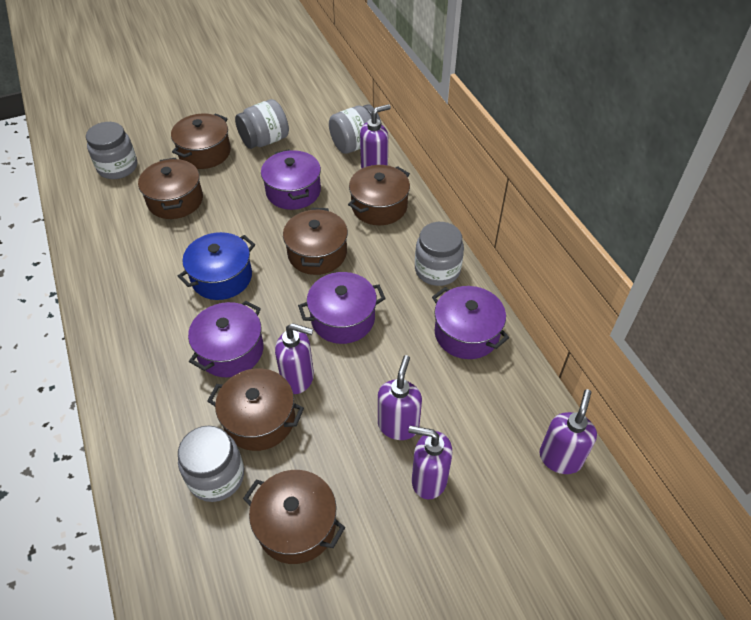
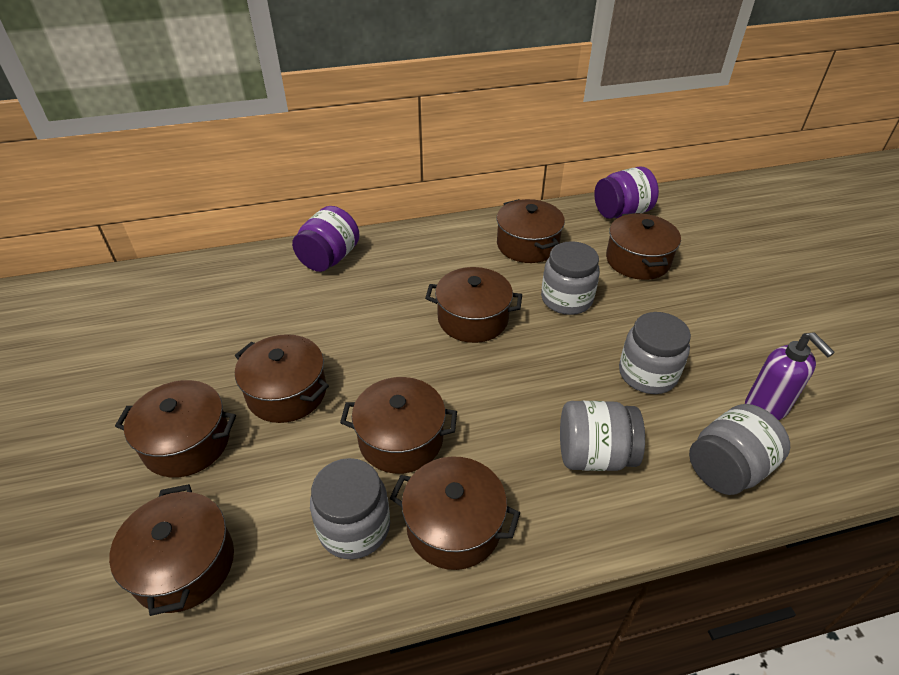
blue pot: [178,232,255,300] = 1 -> none = 0
brown pot: [138,158,203,219] [171,113,231,169] [207,369,304,451] [243,470,345,564] [283,208,348,275] [348,165,410,225] = 6 -> [109,484,234,616] [115,380,236,477] [235,334,329,423] [340,377,457,474] [390,456,520,570] [425,267,522,343] [496,199,565,263] [606,213,681,280] = 8
purple jar: none = 0 -> [292,206,360,272] [594,167,659,219] = 2
purple pot: [188,300,264,377] [261,149,321,210] [298,272,386,344] [432,286,509,359] = 4 -> none = 0
purple soap dispenser: [275,323,314,394] [360,104,391,168] [378,355,422,440] [408,426,452,500] [539,389,597,474] = 5 -> [745,332,835,420] = 1

